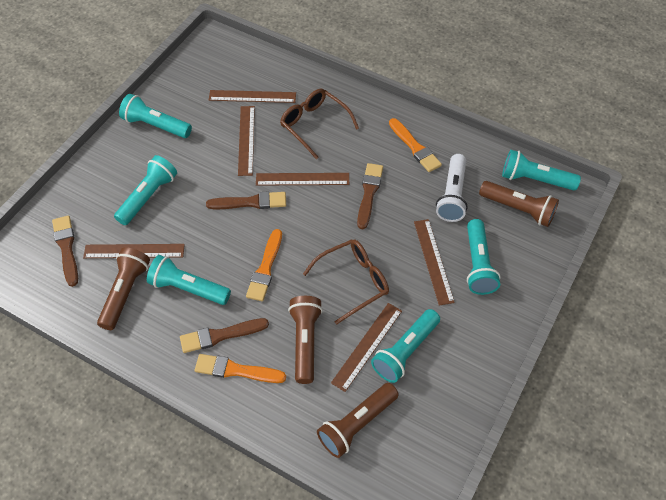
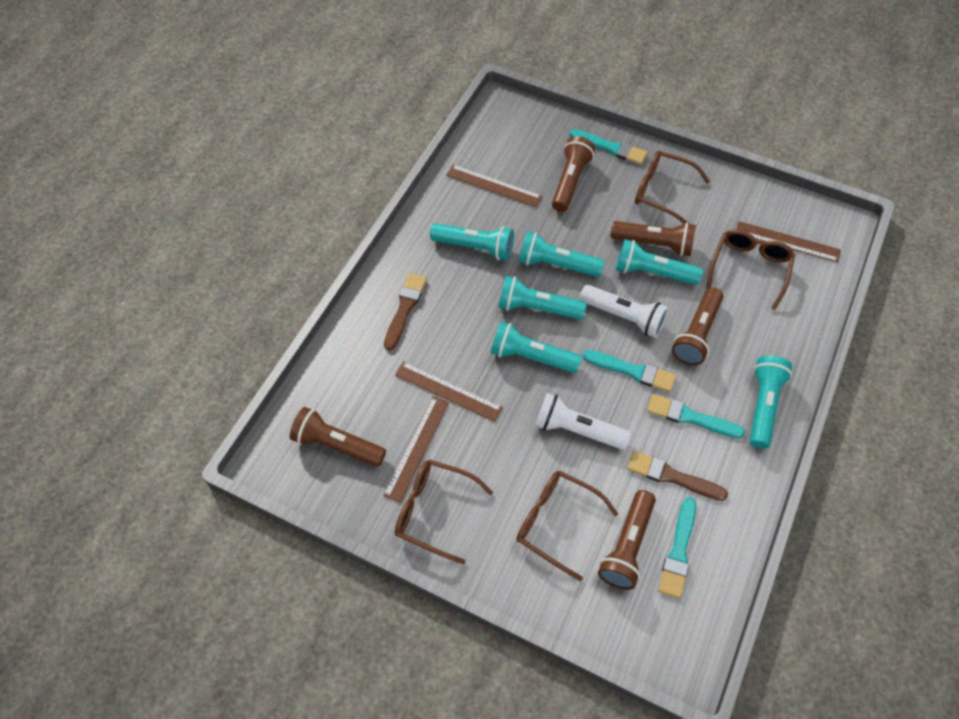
brown brush: [52,215,78,287] [180,318,269,353] [206,192,286,209] [357,163,383,229] = 4 -> [384,273,427,351] [627,451,728,501] = 2
brown flashlight: [97,247,150,330] [288,296,323,384] [317,383,399,458] [479,181,559,227] = 4 -> [290,407,386,467] [552,136,595,212] [598,490,656,590] [611,221,696,256] [672,287,723,365] = 5
brown glasses: [280,89,359,159] [303,239,389,325] = 2 -> [395,459,493,564] [516,470,618,581] [635,151,710,224] [706,230,795,310] = 4
brown ruler: [83,244,185,258] [209,90,296,103] [238,106,255,176] [256,173,349,186] [331,303,402,392] [414,219,455,305] = 6 -> [383,396,449,503] [395,361,503,422] [446,165,542,207] [736,221,841,262] = 4
orange brush: [195,354,286,383] [246,229,282,301] [389,118,442,172] = 3 -> none = 0
turquoise brush: none = 0 -> [569,129,647,165] [583,350,676,392] [647,394,745,438] [659,497,696,598] = 4
white flashlight: [436,154,468,222] = 1 -> [535,393,631,450] [580,285,668,338] = 2

